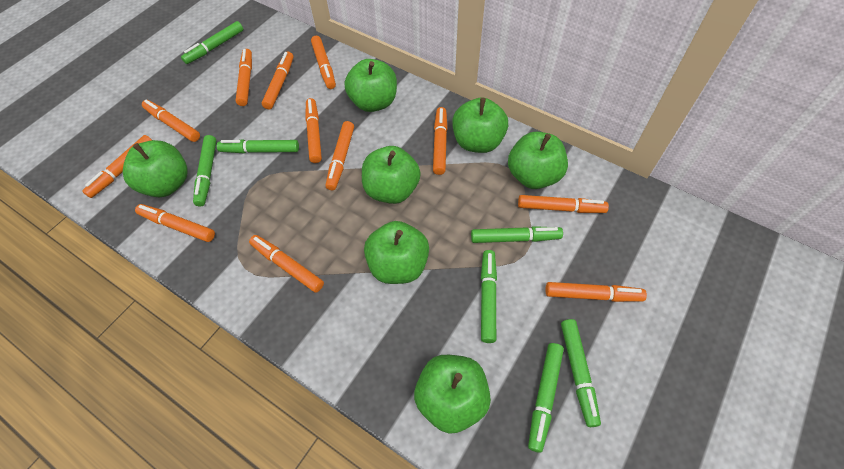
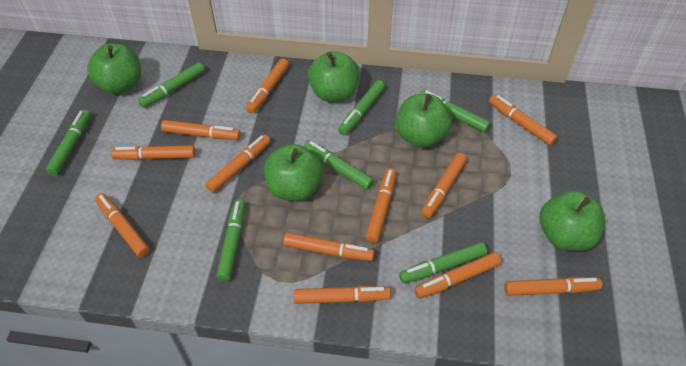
green apple: [123,140,188,197] [345,59,397,112] [362,146,421,204] [364,221,429,284] [414,355,491,434] [452,98,508,153] [508,131,568,189] = 7 -> [87,44,141,94] [264,144,323,201] [308,51,360,102] [396,94,451,147] [540,190,605,251] = 5

